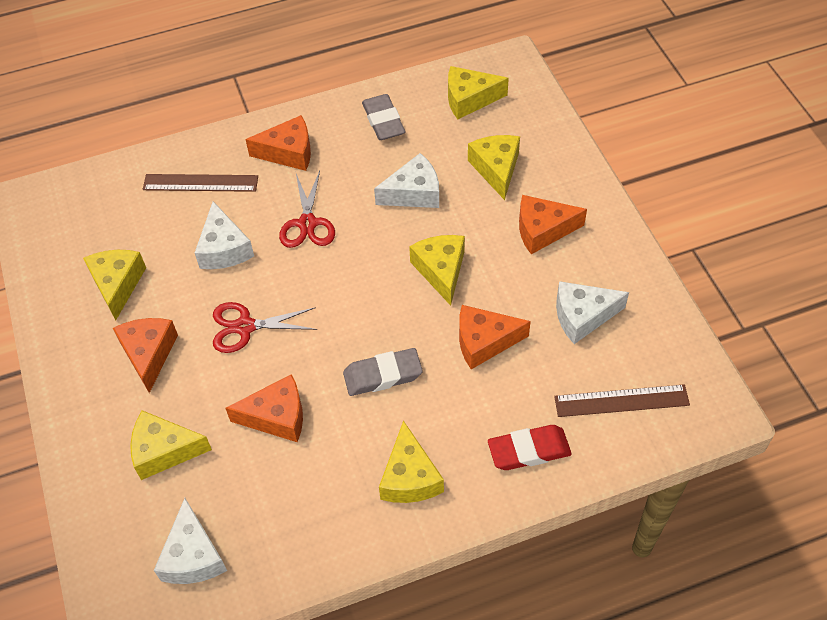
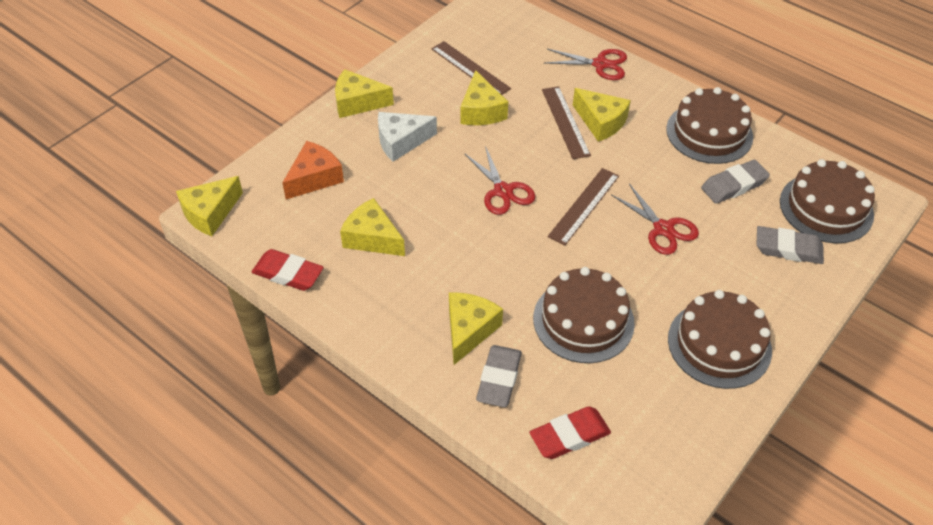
brown cake: none = 0 -> [533,267,635,363] [666,87,753,164] [668,290,772,389] [780,159,875,243] = 4
brown ruler: [143,174,258,192] [554,384,690,417] = 2 -> [431,41,511,95] [542,86,591,159] [548,168,619,245] = 3
grey eraser: [343,348,423,396] [362,94,405,140] = 2 -> [476,345,522,407] [701,160,770,204] [757,226,824,264] = 3
orange cheese: [113,318,178,393] [225,374,303,442] [245,115,311,171] [459,305,531,369] [519,195,587,254] = 5 -> [282,141,344,200] = 1
red eraser: [488,425,572,470] = 1 -> [252,249,324,291] [530,406,611,459] = 2
red scissors: [213,302,317,353] [279,171,335,248] = 2 -> [465,146,536,215] [545,49,627,80] [611,184,699,255] = 3
white cheese: [154,498,227,584] [195,201,254,269] [374,153,439,208] [556,281,629,344] = 4 -> [378,112,437,162] = 1

